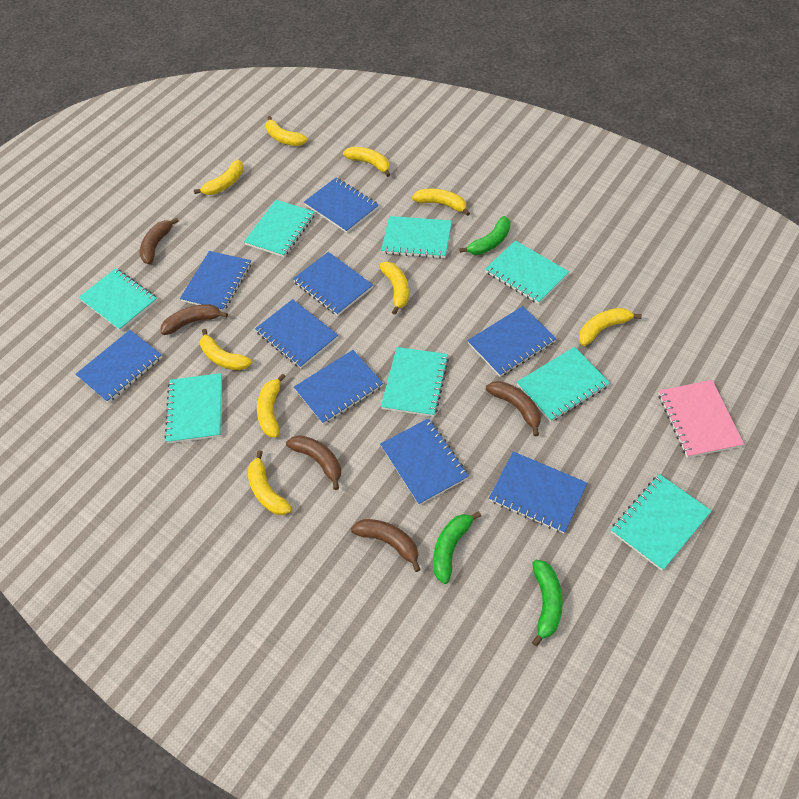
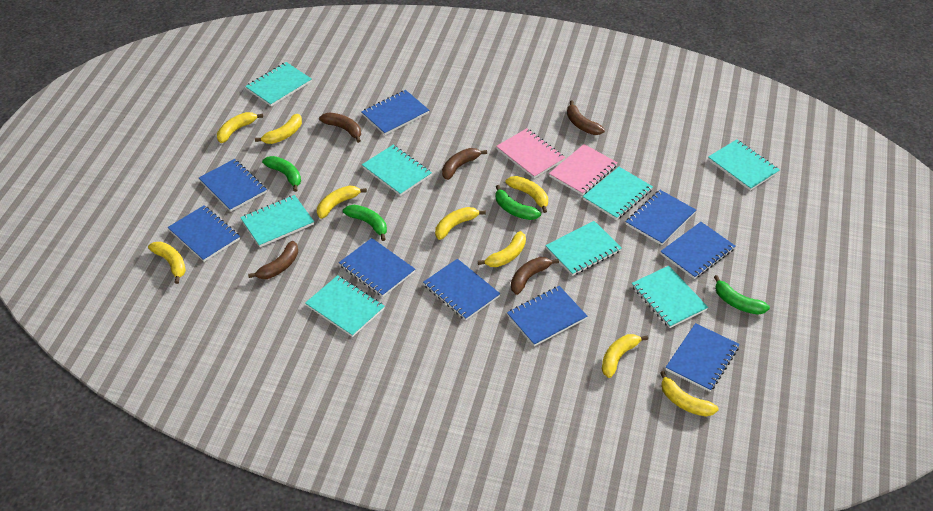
green banana: [433,511,481,584] [459,216,510,255] [532,560,563,646] = 3 -> [262,156,301,192] [343,205,387,241] [496,185,541,220] [714,275,770,315] = 4
pink notebook: [659,380,744,458] = 1 -> [496,128,565,178] [549,144,618,196] = 2

